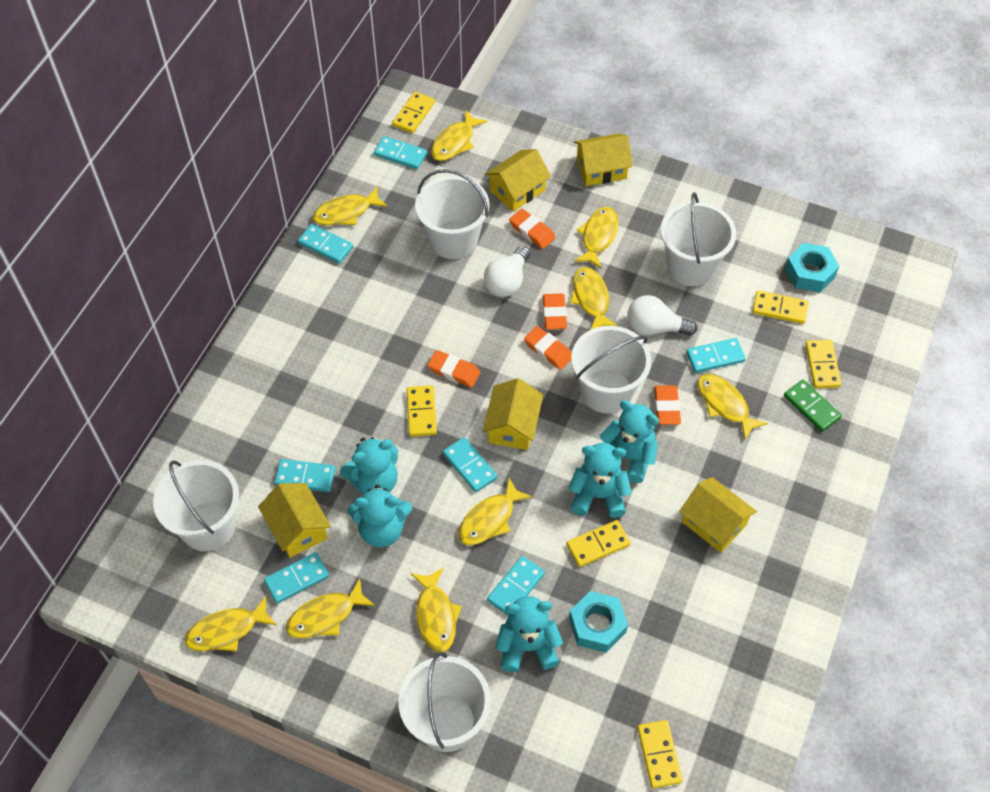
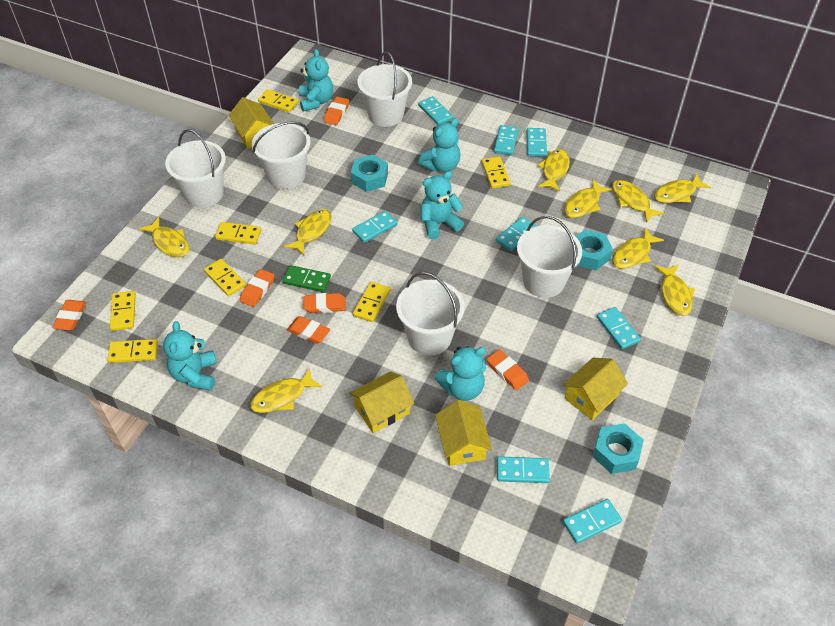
orange eraser: [428,350,480,387] [509,209,555,249] [524,326,572,370] [543,294,567,329] [654,385,681,425] = 5 -> [52,300,86,330] [240,269,274,307] [287,316,330,344] [304,293,346,313] [324,97,349,125] [487,350,529,390] = 6
turquoise domino: [264,552,329,604] [274,459,335,492] [298,224,353,263] [374,136,427,169] [443,437,497,492] [487,556,545,616] [687,338,746,373] = 7 -> [352,211,397,243] [418,96,453,125] [494,125,518,155] [496,217,537,251] [497,456,550,483] [526,128,547,157] [563,499,622,543] [597,307,641,349] = 8
turquoise nut: [569,591,628,653] [785,243,839,293] = 2 -> [351,155,388,192] [575,229,613,270] [593,423,644,474] = 3
white light bulb: [484,246,530,297] [627,295,697,336] = 2 -> none = 0
yellow domino: [392,92,435,133] [407,385,437,437] [567,520,631,567] [637,720,683,788] [752,290,809,324] [805,340,841,388] = 6 -> [107,339,158,363] [110,291,136,331] [204,259,246,296] [215,222,261,244] [258,89,298,113] [353,282,390,322] [482,156,510,188] = 7
yellow house: [258,483,331,558] [483,378,543,450] [485,149,551,212] [574,133,633,186] [679,477,757,553] = 5 -> [229,97,274,148] [350,371,414,433] [435,400,492,466] [563,358,628,420] = 4

